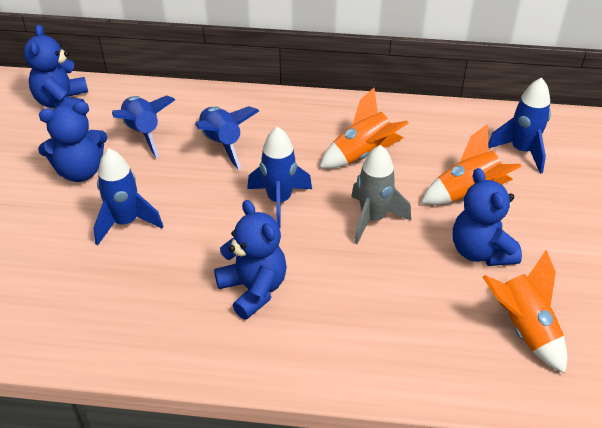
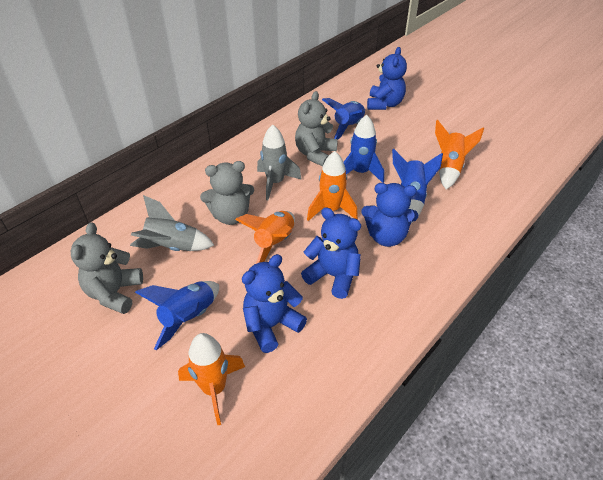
blue rocket: [94,148,163,246] [112,95,175,158] [195,106,259,170] [247,126,312,228] [488,78,551,174] = 5 -> [135,281,219,350] [322,98,365,139] [343,115,384,183] [392,149,443,223] = 4
grey rocket: [351,145,411,244] = 1 -> [130,195,214,251] [257,125,302,200] = 2
grey teddy bear: none = 0 -> [71,222,143,314] [200,161,254,225] [295,91,338,167] = 3
orange rocket: [320,88,409,169] [421,124,522,205] [483,250,567,373] = 3 -> [178,333,245,426] [235,211,295,264] [307,151,358,221] [435,120,484,189] = 4

